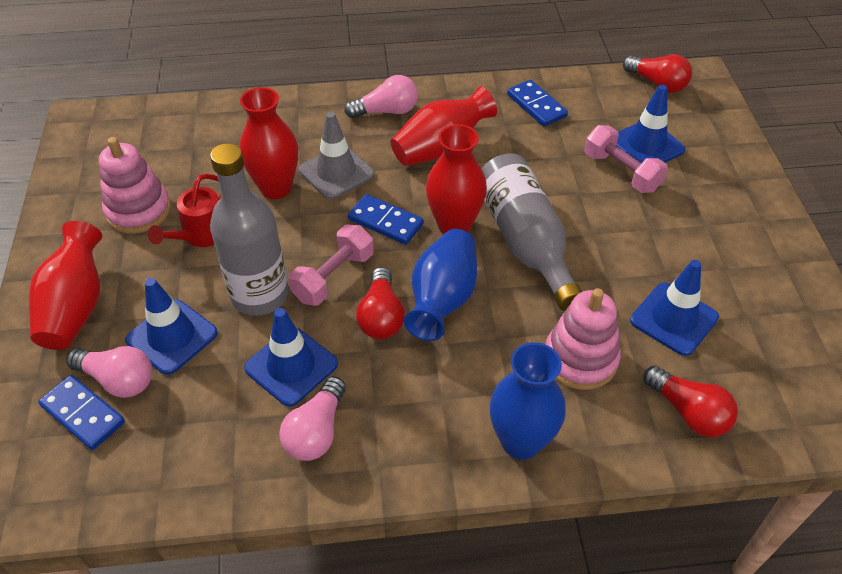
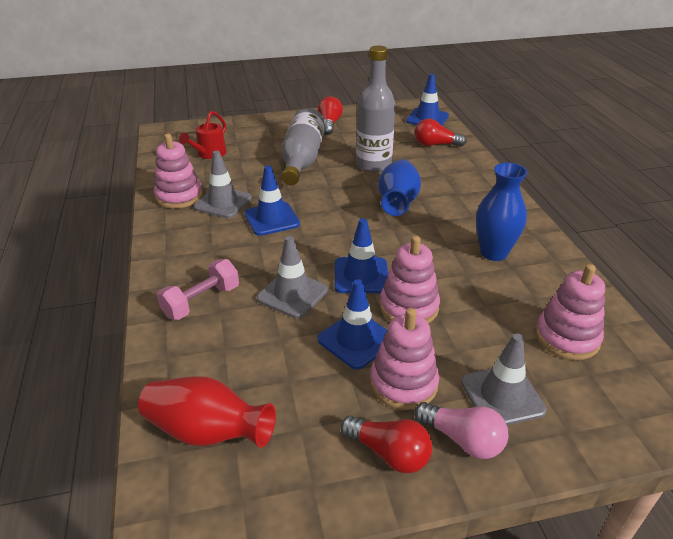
blue domino: [38,375,125,450] [348,194,424,245] [507,80,568,127] = 3 -> none = 0
grey traffic cone: [299,112,375,200] = 1 -> [194,151,252,218] [257,236,328,318] [461,334,547,425] = 3
pink dumbbell: [288,225,374,306] [584,125,668,193] = 2 -> [157,259,239,320] = 1
pink light bulb: [66,346,152,398] [279,376,346,461] [344,75,418,118] = 3 -> [414,402,508,459] = 1
pink stacking toy: [99,137,171,234] [545,288,621,390] = 2 -> [154,134,202,209] [370,308,439,410] [380,235,440,323] [535,264,605,360] = 4
red vase: [29,221,102,350] [239,87,298,199] [391,86,497,166] [426,124,487,235] = 4 -> [138,376,276,448] = 1

